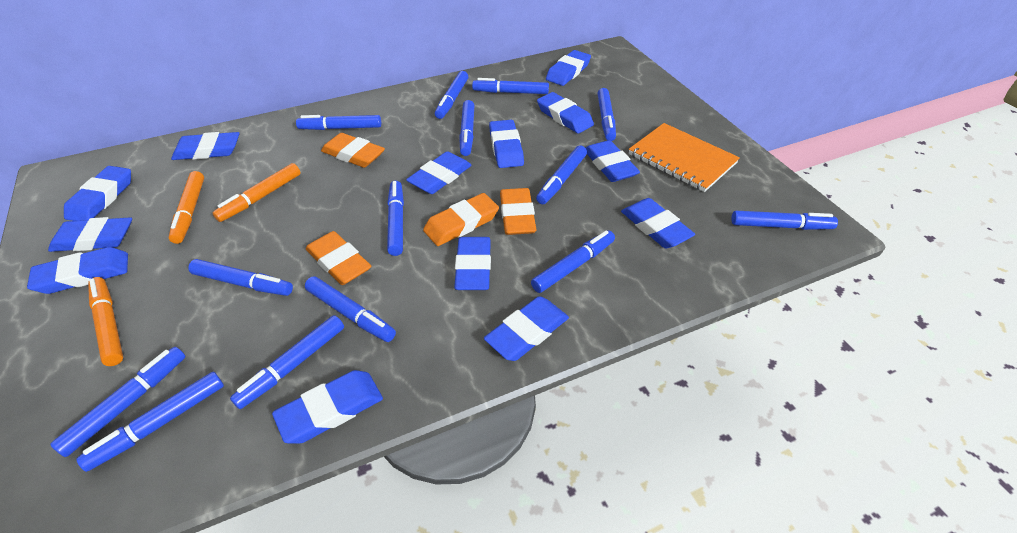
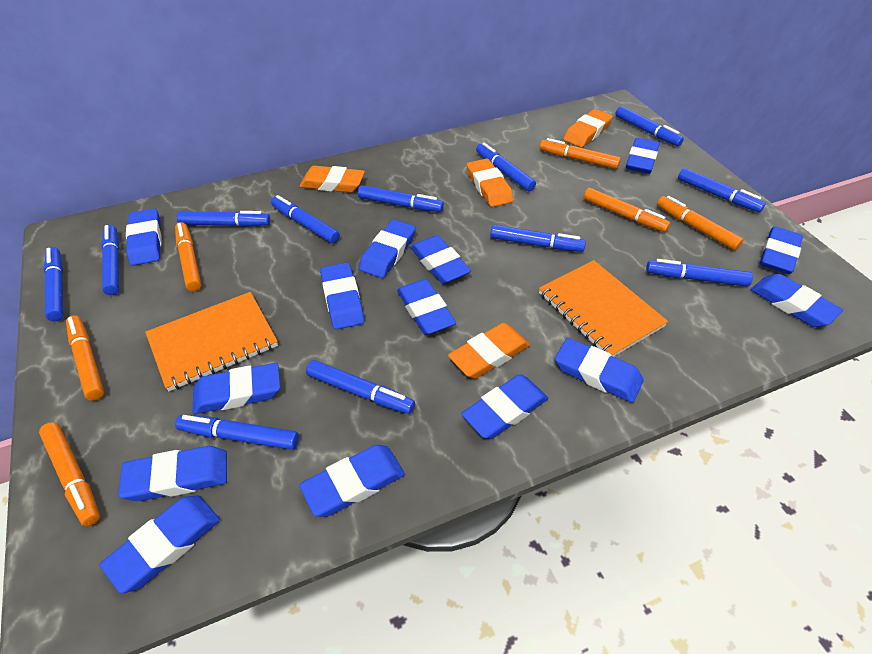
blue eraser: [27,247,128,294] [48,217,132,252] [64,166,131,221] [171,132,239,160] [272,370,383,444] [406,151,472,194] [454,237,491,290] [484,296,569,361] [489,120,524,168] [537,92,594,133] [546,50,591,86] [586,140,640,182] [621,198,695,248] = 13 -> [100,495,220,593] [118,446,227,501] [126,209,162,266] [193,363,280,414] [299,445,405,517] [320,263,364,330] [359,220,416,278] [397,279,456,335] [411,235,471,284] [461,374,548,439] [555,338,644,403] [626,138,660,174] [751,274,843,327] [760,226,803,274] = 14
blue marker: [50,347,185,457] [76,371,224,472] [188,259,293,296] [230,315,344,409] [296,115,381,130] [305,276,396,342] [387,181,404,256] [435,71,468,119] [459,100,474,156] [472,78,549,94] [531,230,615,293] [536,145,587,204] [597,88,616,141] [731,211,838,230] = 14 -> [44,247,64,321] [101,225,119,295] [175,415,299,450] [177,211,270,227] [271,195,340,243] [306,360,415,414] [358,185,444,212] [476,143,536,192] [490,225,586,252] [615,106,684,146] [646,259,753,287] [678,168,766,212] = 12
orange marker: [88,277,123,366] [168,171,204,244] [213,163,301,222] = 3 -> [39,422,100,526] [66,315,104,401] [175,222,201,291] [539,138,621,169] [583,188,670,232] [657,196,743,250] = 6
orange notebook: [629,123,740,192] = 1 -> [145,292,278,391] [539,260,668,357] = 2

